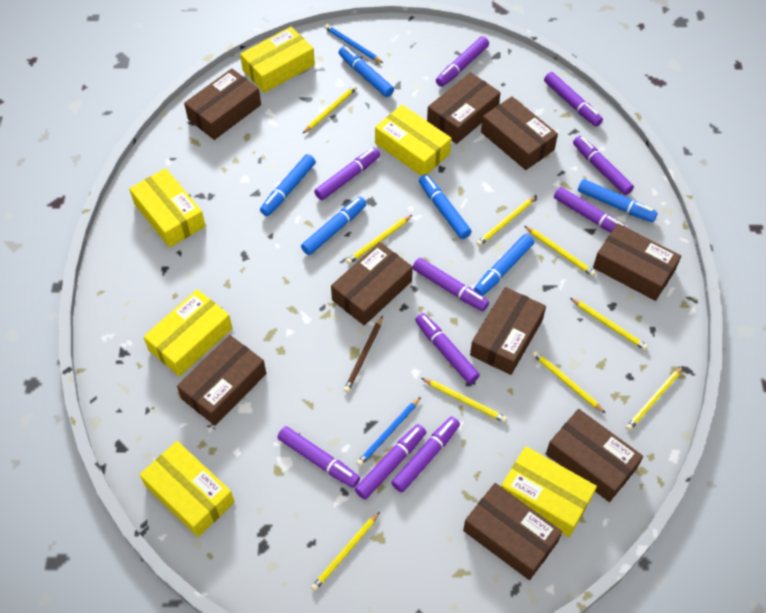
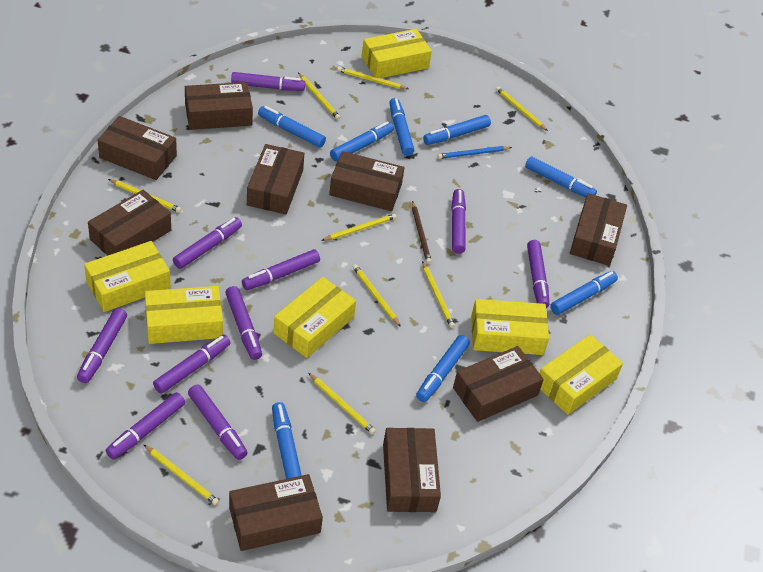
blue marker: [260,154,316,216] [301,197,366,255] [339,46,394,97] [419,174,471,239] [474,234,534,296] [578,179,658,222] = 6 -> [258,106,326,148] [272,402,302,479] [330,122,394,161] [389,98,414,156] [416,335,470,402] [423,115,491,145] [525,156,597,197] [550,271,618,315] = 8
blue pencil: [325,25,383,63] [357,397,421,466] = 2 -> [438,146,512,159] = 1

